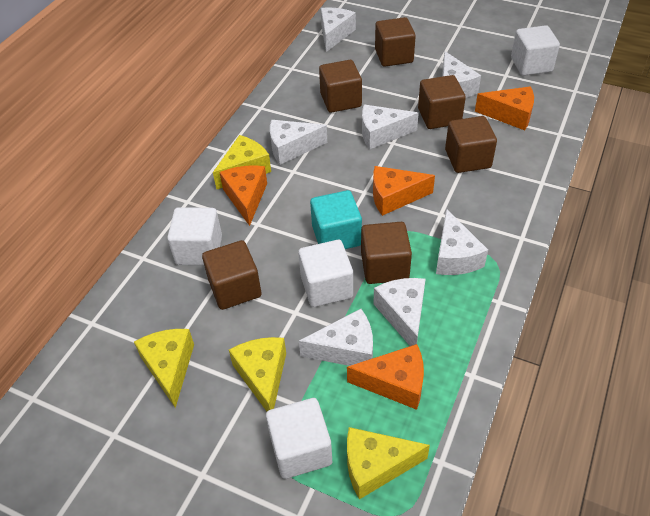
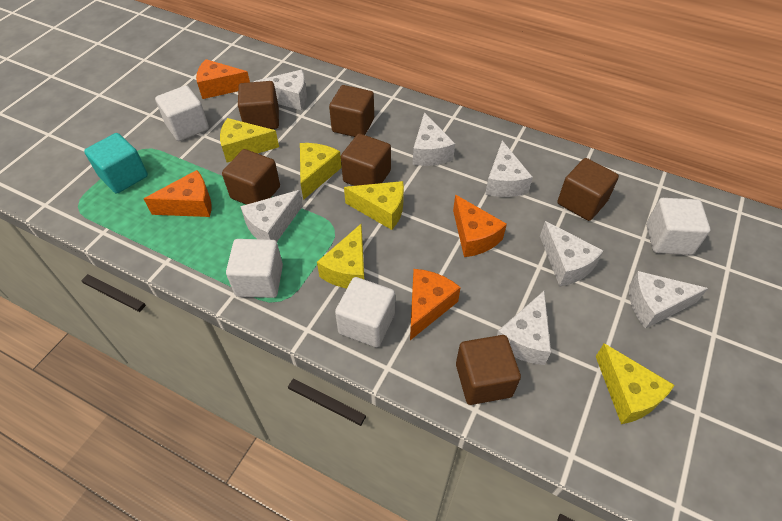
yellow cheese: [134,329,194,408] [213,135,271,190] [229,337,286,411] [347,427,430,500] = 4 -> [220,118,279,163] [300,143,342,200] [317,224,364,288] [344,181,404,230] [596,343,674,424] = 5

